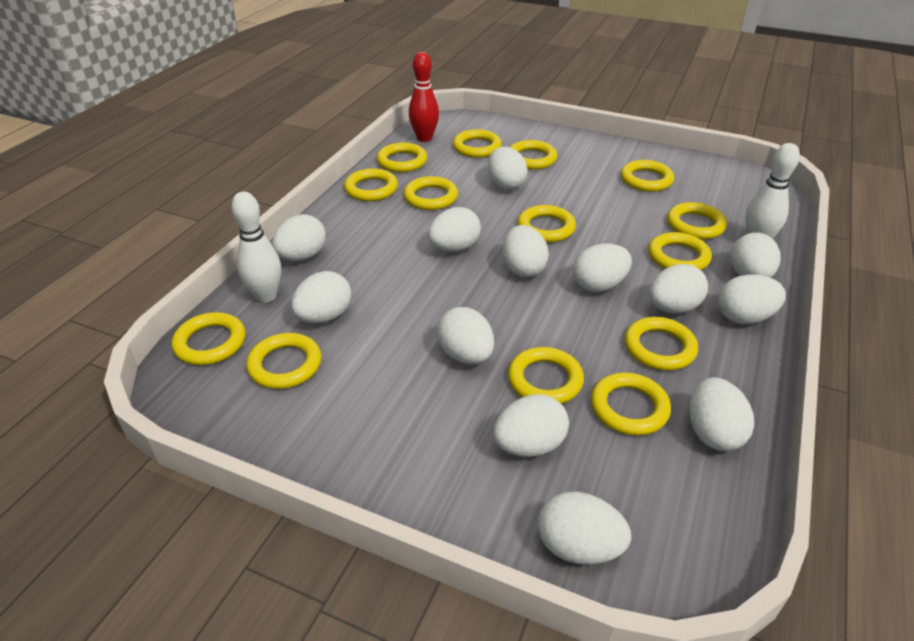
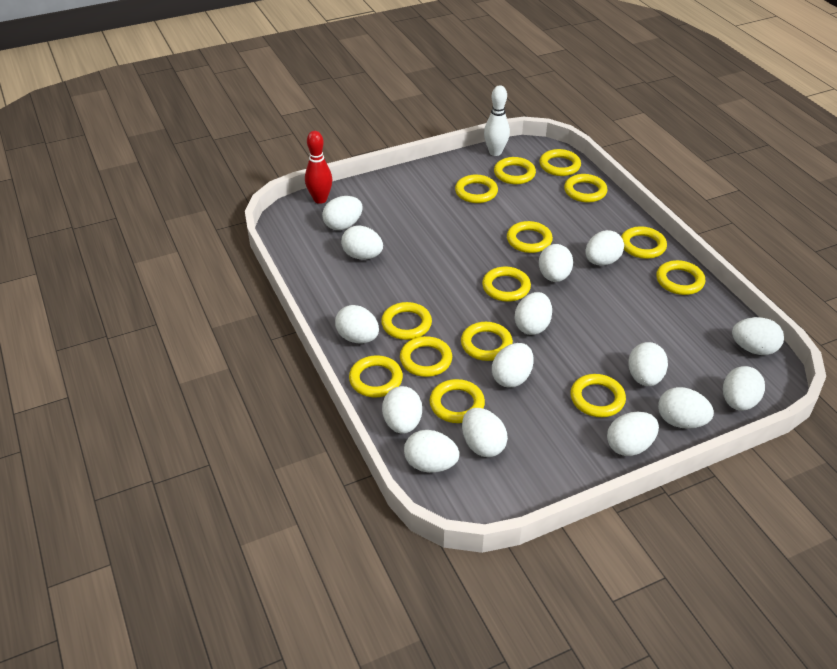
white bowling pin: [231,192,281,303] [745,143,800,238] = 2 -> [484,85,510,156] = 1
white egg: [272,214,326,261] [291,271,351,323] [428,207,481,252] [437,307,494,364] [488,147,528,190] [493,394,569,457] [502,225,549,277] [538,492,631,564] [573,243,632,292] [649,264,708,313] [689,377,754,451] [718,274,786,324] [730,233,781,278] = 13 -> [322,196,363,230] [335,305,379,343] [341,226,383,260] [382,386,422,434] [404,430,460,473] [462,408,508,457] [492,343,534,388] [514,292,552,335] [539,244,573,282] [585,230,624,266] [607,412,659,456] [628,342,668,386] [658,387,714,429] [723,366,765,411] [732,317,784,355] = 15

